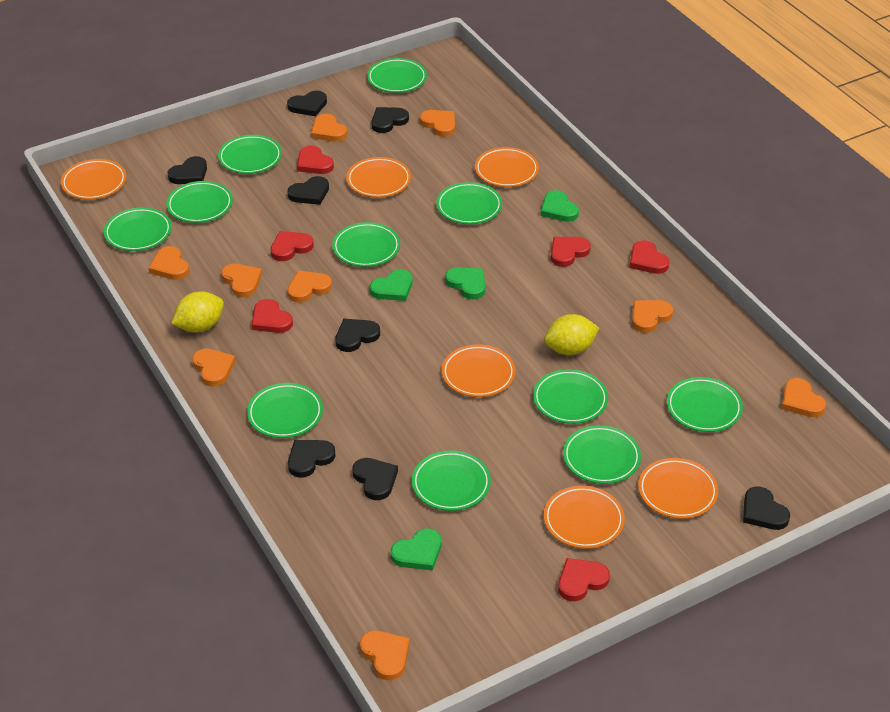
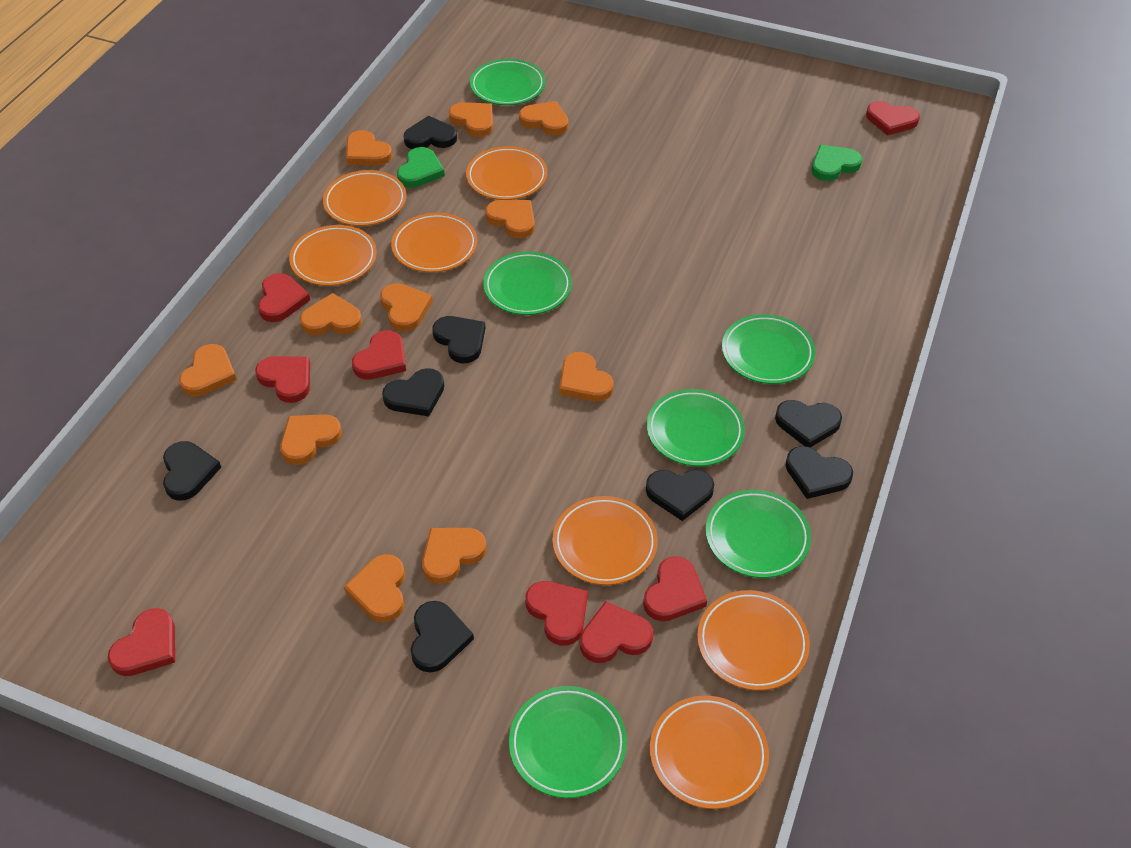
green heart: [370,269,413,301] [391,528,441,571] [445,267,485,299] [541,190,579,222] = 4 -> [397,147,445,188] [811,145,862,181] = 2
green plate: [104,207,172,251] [166,181,233,223] [218,135,282,174] [247,383,323,438] [332,222,400,267] [367,58,427,93] [412,451,491,511] [436,182,502,224] [533,369,608,424] [563,425,641,484] [667,377,743,432] = 11 -> [470,59,545,105] [483,252,572,315] [509,686,627,798] [647,389,745,466] [706,490,811,578] [722,314,815,384] = 6
orange heart: [148,246,189,280] [192,349,235,387] [221,264,262,297] [287,271,332,302] [311,114,347,142] [360,630,410,680] [420,110,455,137] [632,300,673,333] [782,378,826,417] = 9 -> [179,344,237,396] [280,414,342,465] [300,293,362,335] [344,554,405,622] [346,130,393,166] [380,283,433,332] [422,528,487,584] [449,102,493,137] [485,200,535,238] [519,101,568,135] [559,352,613,402] = 11
orange plate: [61,159,126,200] [346,157,411,198] [442,344,515,397] [475,147,539,187] [544,486,625,549] [638,458,718,519] = 6 -> [289,225,377,286] [323,170,406,226] [391,213,477,273] [466,146,547,200] [552,496,658,585] [650,696,769,809] [697,590,810,691] = 7
red heart: [252,299,293,333] [271,231,314,261] [297,145,334,174] [551,237,591,267] [558,558,610,601] [630,241,669,274] = 6 -> [108,608,175,676] [255,356,310,403] [258,273,310,322] [352,330,406,380] [525,581,588,646] [580,601,653,663] [643,556,707,621] [866,101,920,136] = 8
yellow lemon: [171,291,224,333] [544,314,599,355] = 2 -> none = 0

